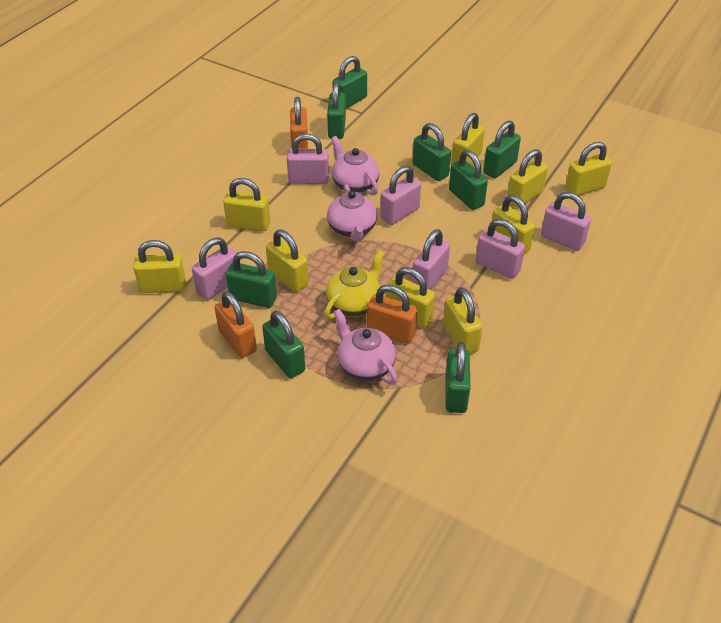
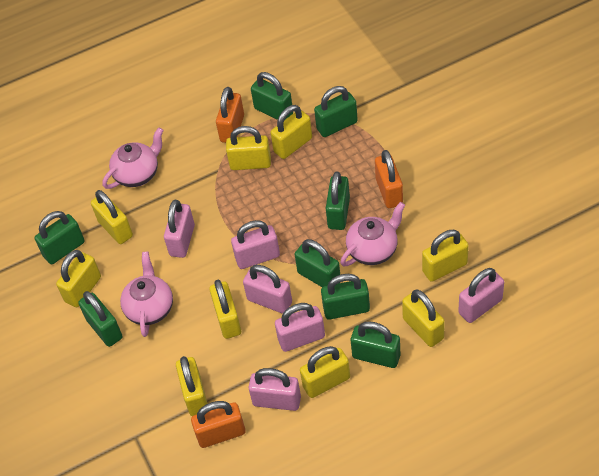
yellow teapot: [324,250,384,319] = 1 -> none = 0

